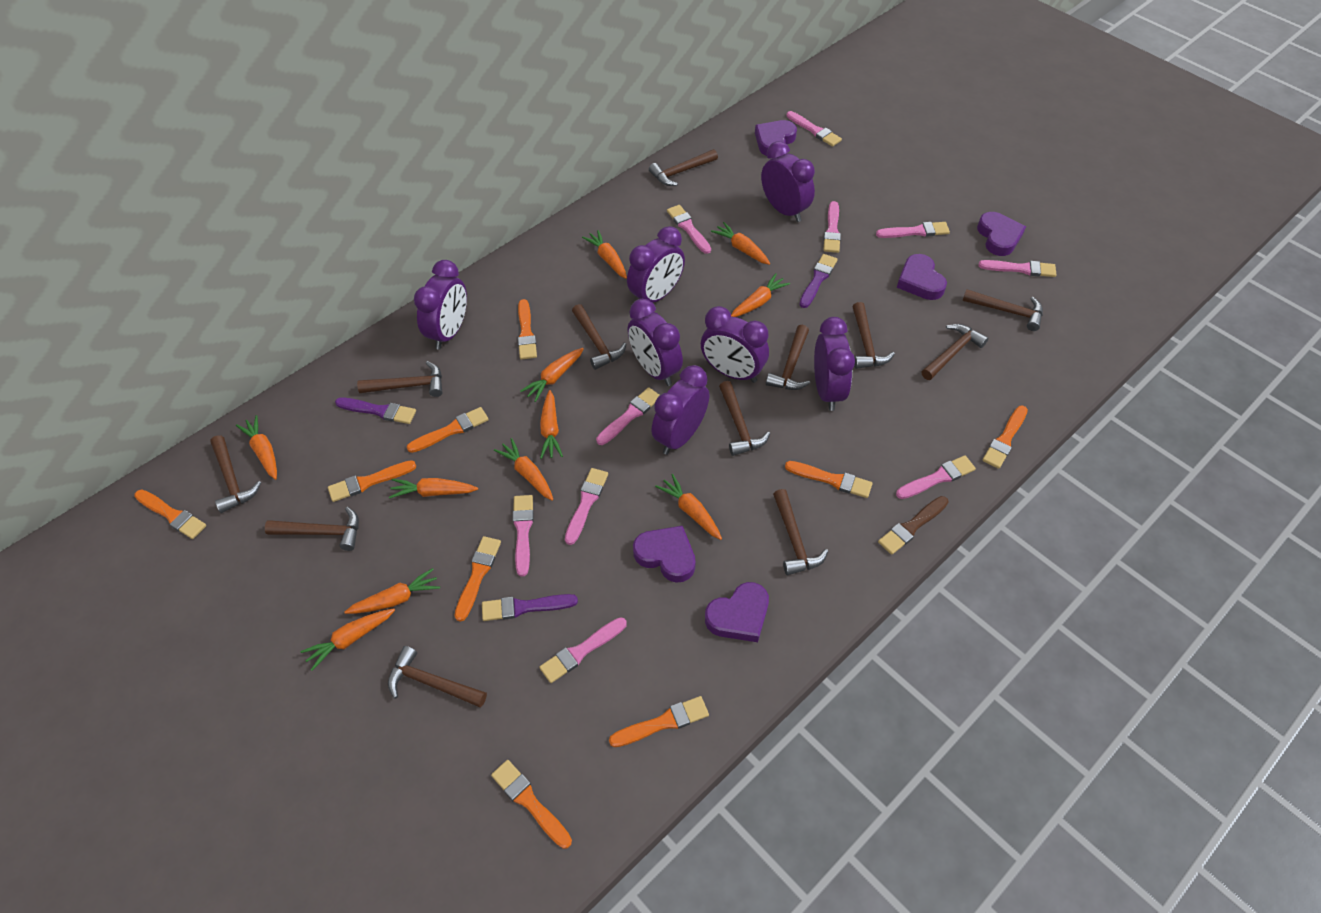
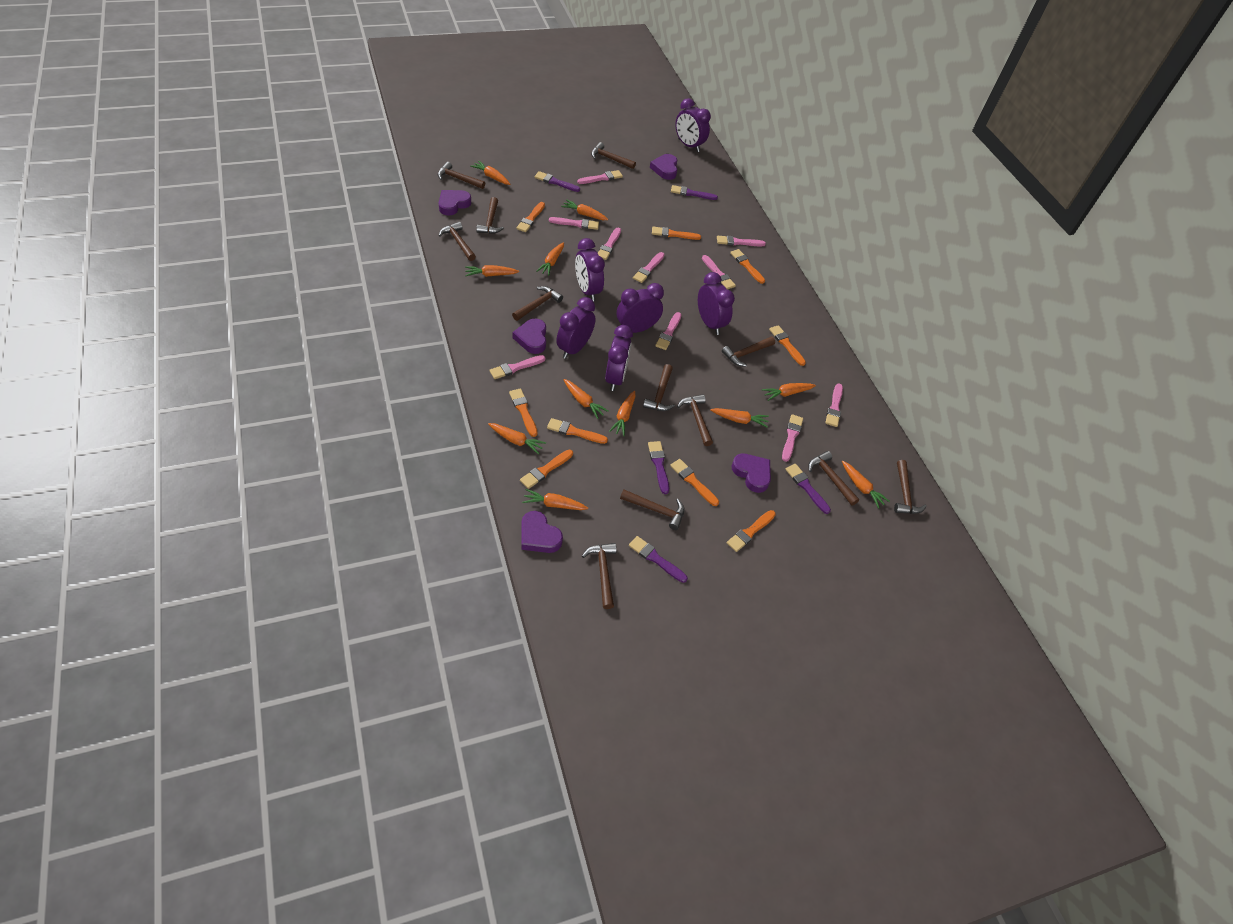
brown brush: [878,496,948,555] = 1 -> none = 0
purple brush: [335,397,416,424] [482,594,578,621] [800,254,838,308] = 3 -> [535,171,580,192] [629,536,688,583] [648,441,669,494] [671,185,718,200] [785,464,831,514] = 5
purple clock: [414,260,467,350] [627,226,685,303] [628,299,683,386] [651,365,709,455] [701,306,769,383] [761,141,815,222] [814,317,855,411] = 7 -> [556,297,596,359] [575,238,605,301] [605,325,633,391] [617,283,664,333] [675,98,711,152] [698,272,735,335] = 6

